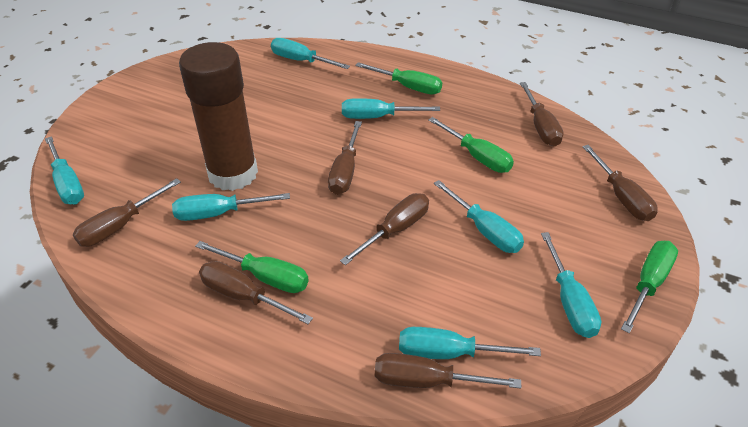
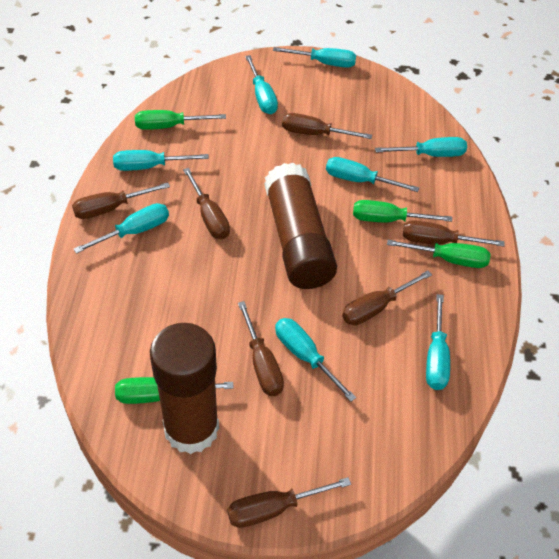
brown glue stick: [179,42,258,191] = 1 -> [150,323,219,454] [264,163,337,289] = 2
turquoise screwdriver: [45,136,84,205] [172,193,290,221] [271,38,350,69] [342,98,440,119] [399,327,541,359] [434,180,524,253] [541,232,601,338] = 7 -> [74,203,169,254] [113,150,209,171] [245,55,278,114] [273,47,356,68] [275,318,356,402] [326,157,419,192] [375,137,467,157] [426,294,450,390] = 8

